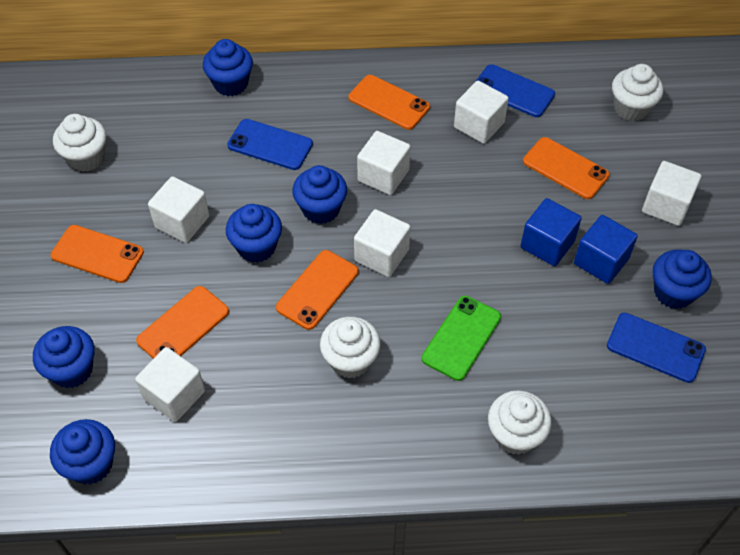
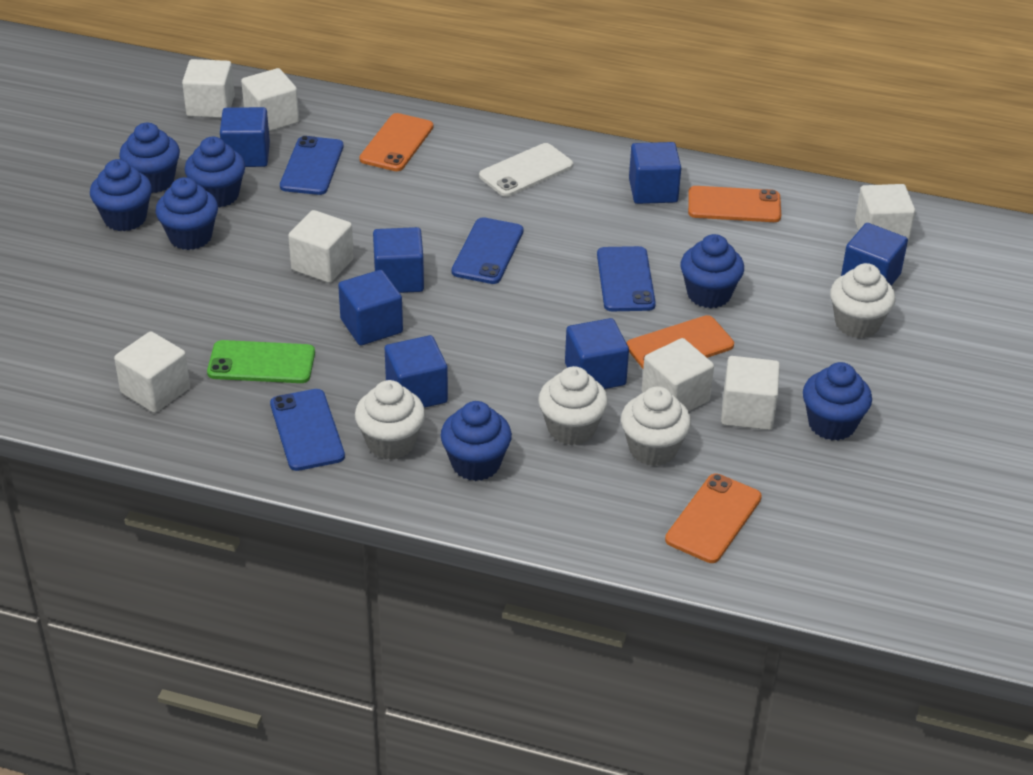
blue cube: [521,198,582,266] [574,215,638,284] = 2 -> [220,107,270,167] [338,270,403,345] [373,227,424,293] [385,335,448,408] [565,318,629,389] [629,142,681,204] [841,223,908,286] = 7
blue cupcake: [33,326,95,388] [50,419,115,485] [203,39,253,96] [226,204,282,263] [292,165,347,224] [653,250,712,309] = 6 -> [90,159,152,231] [119,123,180,193] [156,177,218,250] [184,137,245,207] [441,401,512,481] [681,234,744,308] [803,362,872,440] = 7
blue phone: [227,119,313,170] [475,64,555,117] [607,313,706,383] = 3 -> [270,389,345,471] [280,136,344,195] [452,217,523,284] [597,246,656,311] = 4
orange phone: [51,225,144,283] [136,286,229,359] [276,250,359,330] [348,75,430,130] [523,137,610,199] = 5 -> [359,113,433,171] [627,315,734,369] [665,474,762,563] [688,186,781,222] = 4
white cube: [135,347,205,422] [148,176,209,243] [354,209,411,277] [357,131,411,195] [454,81,509,144] [642,161,701,226] = 6 -> [114,331,190,413] [182,59,235,118] [241,68,299,131] [288,210,354,283] [642,338,714,411] [721,356,780,430] [855,184,916,245] = 7
white phone: none = 0 -> [479,143,573,197] = 1

